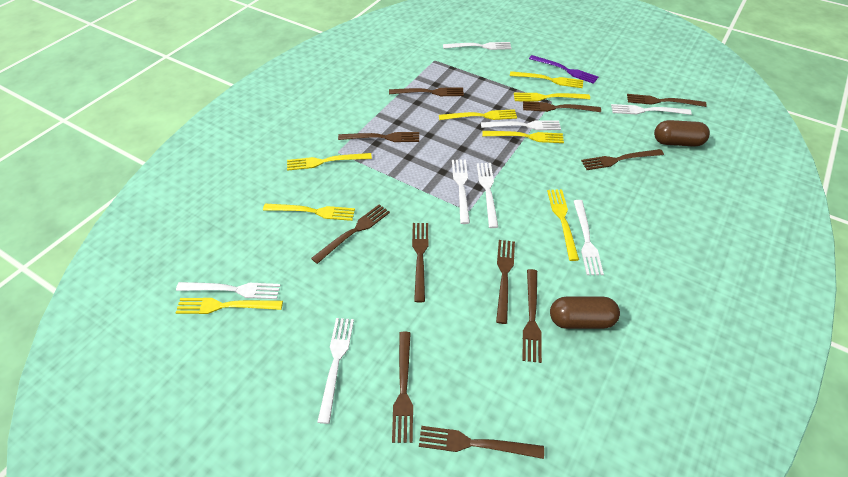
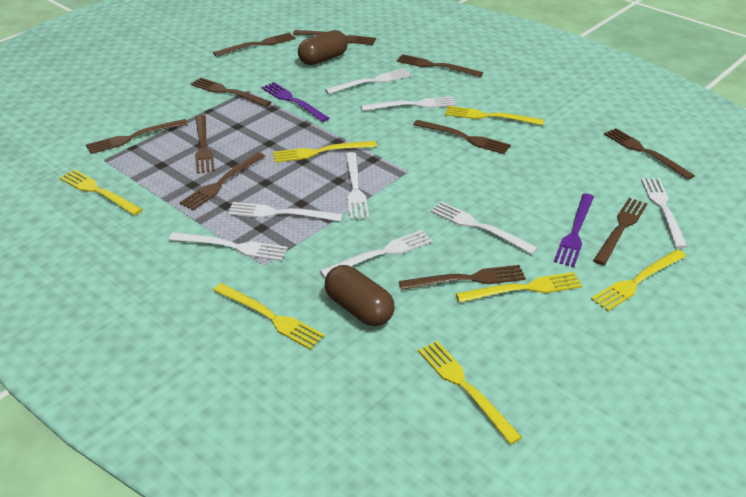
purple fork: [529,55,598,84] = 1 -> [261,82,329,122] [554,193,594,267] = 2
yellow fork: [176,298,283,314] [263,204,355,221] [287,153,372,171] [439,109,517,120] [482,131,564,143] [510,71,583,88] [514,93,590,102] [547,189,579,261] = 8 -> [59,169,143,215] [213,283,325,349] [273,141,377,163] [418,341,522,444] [445,106,544,126] [456,272,582,303] [591,249,686,311] = 7

